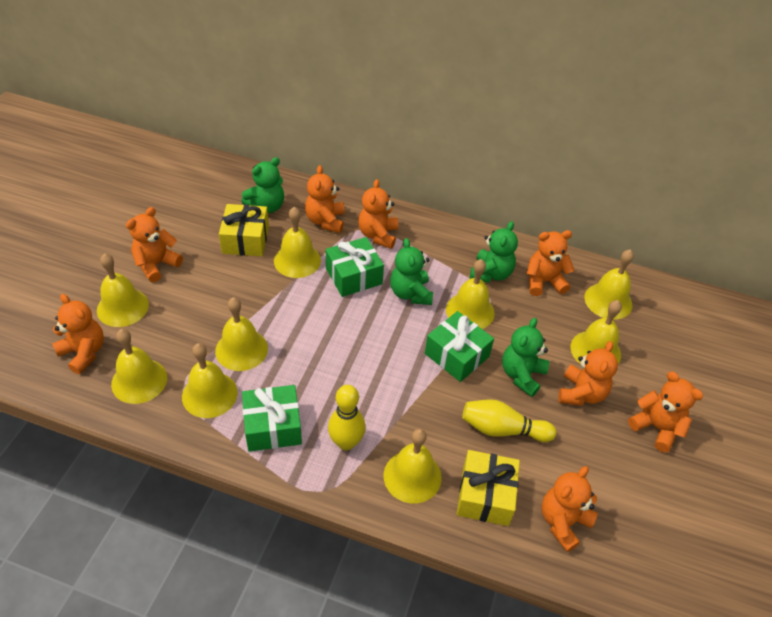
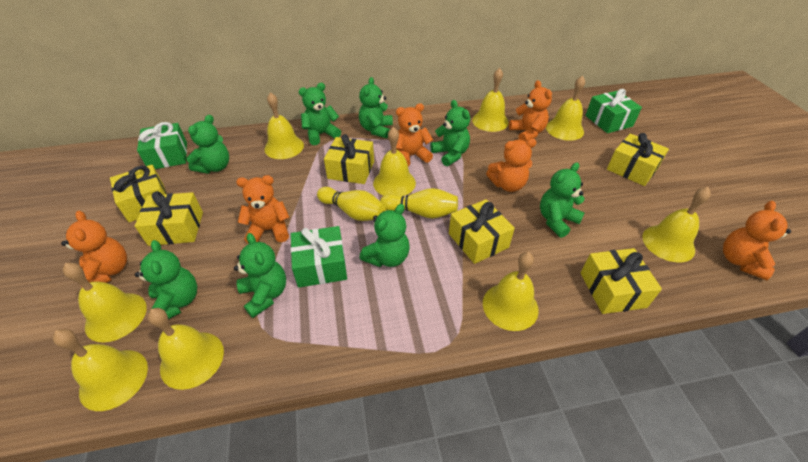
green teddy bear: [241,157,284,213] [390,238,433,305] [470,221,518,283] [502,318,549,397] = 4 -> [135,240,197,319] [186,115,229,173] [234,233,286,318] [298,83,341,145] [359,77,393,138] [360,204,410,267] [430,100,470,166] [540,162,585,238] = 8
orange teddy bear: [52,294,104,374] [126,207,183,282] [305,165,345,233] [358,179,398,249] [527,230,574,296] [541,466,598,552] [558,341,618,406] [628,372,703,452] = 8 -> [61,211,127,287] [236,175,290,244] [396,103,433,166] [486,139,537,192] [509,80,552,142] [723,201,791,280] = 6
yellow gift: [219,204,269,256] [457,450,520,526] = 2 -> [110,165,167,222] [135,191,203,246] [324,134,374,184] [449,199,515,264] [581,248,662,314] [607,133,669,186] = 6

